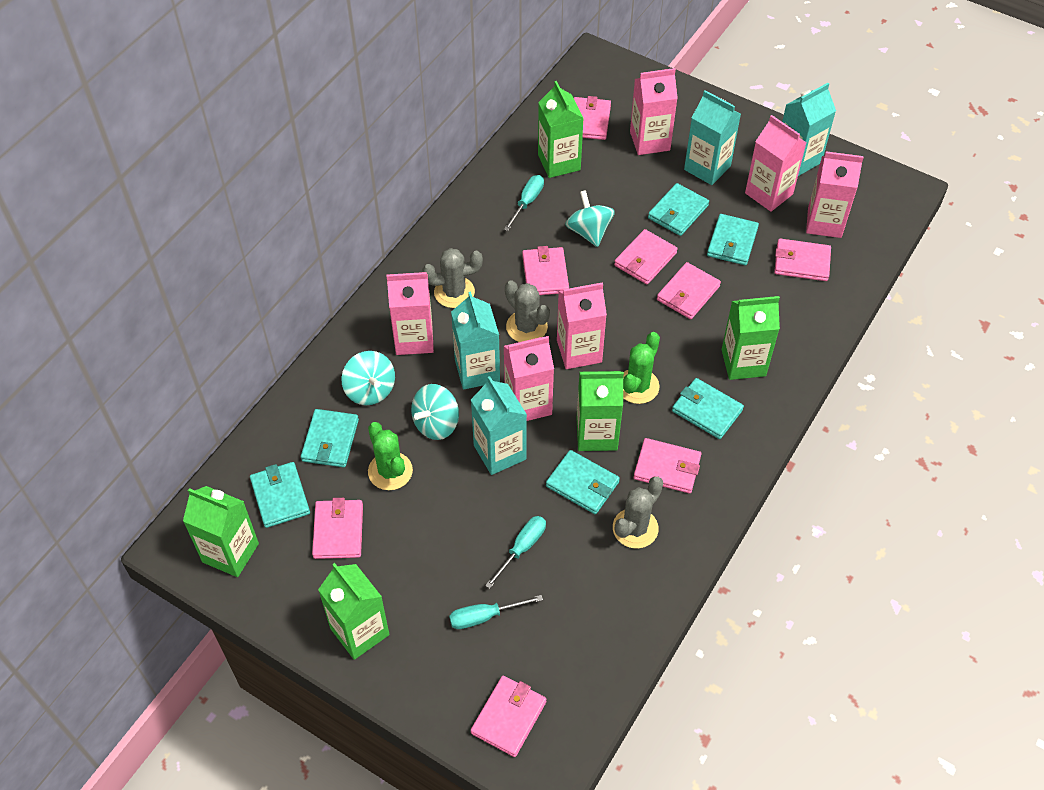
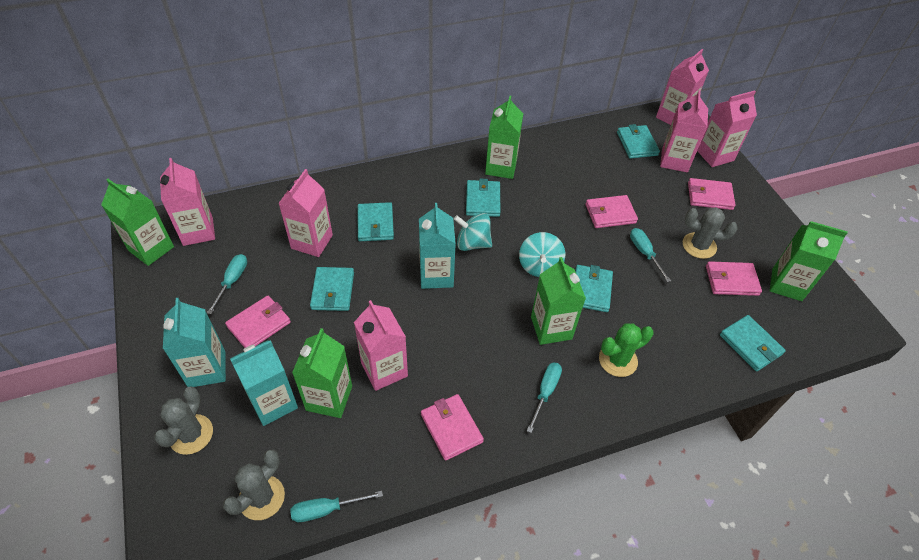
green cactus: [368,422,413,490] [623,332,660,404] = 2 -> [599,323,654,377] = 1
pink wallet: [312,498,363,559] [471,676,546,757] [522,246,569,295] [574,96,611,140] [614,229,678,284] [634,438,701,493] [657,262,721,319] [774,239,831,281] = 8 -> [225,296,291,348] [421,394,484,461] [586,195,638,228] [688,178,736,210] [706,261,762,296] = 5
turquoise carton: [451,291,500,390] [471,376,527,475] [684,90,741,185] [782,83,836,176] = 4 -> [163,298,226,387] [230,340,298,426] [419,203,456,289] = 3
turquoise screwdriver: [449,595,543,629] [485,516,546,589] [504,175,544,231] = 3 -> [207,254,247,314] [290,491,383,522] [527,362,562,433] [630,228,671,282] = 4
turquoise spinning top: [341,351,395,405] [411,384,459,440] [565,190,615,247] = 3 -> [454,213,492,251] [519,232,565,277] = 2

